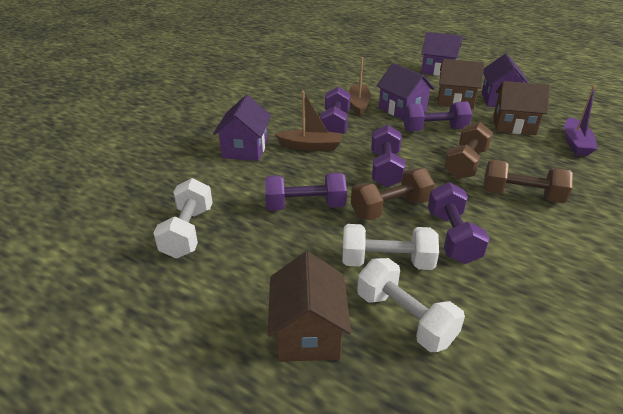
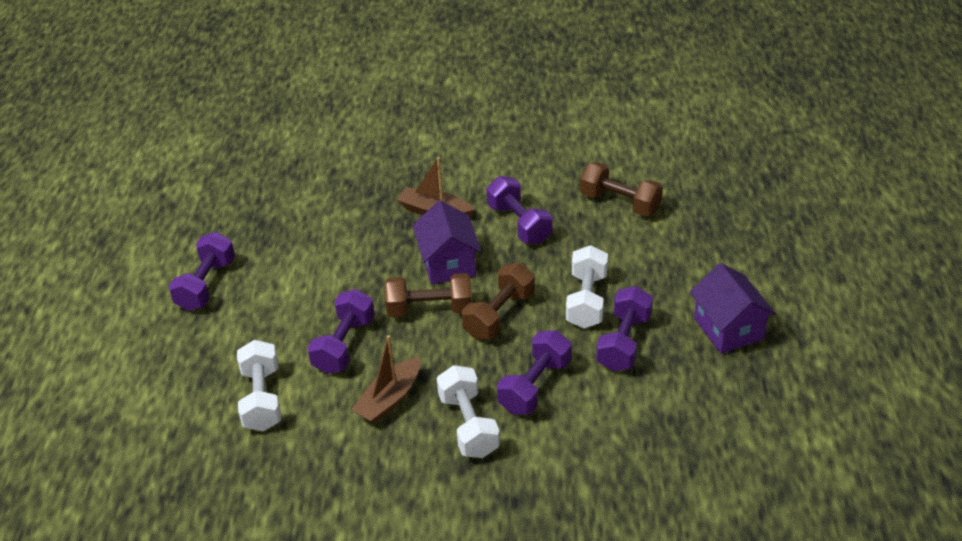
brown house: [268,251,351,362] [438,59,484,109] [493,81,550,135] = 3 -> none = 0
purple boat: [564,86,597,156] = 1 -> none = 0
purple house: [213,95,271,161] [376,63,435,120] [421,32,462,76] [482,53,529,107] = 4 -> [413,200,481,284] [690,263,776,354] = 2

